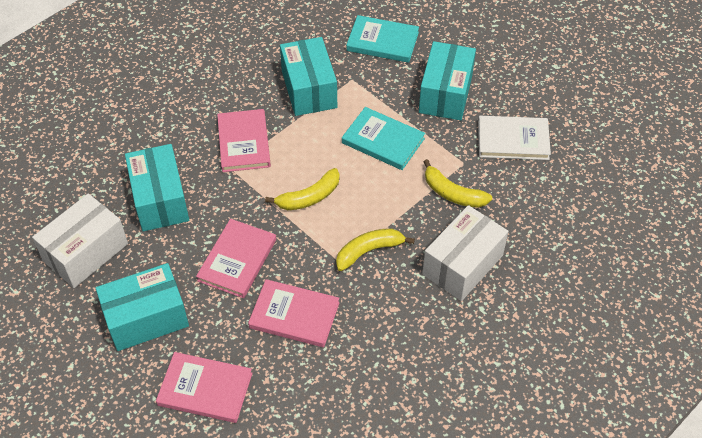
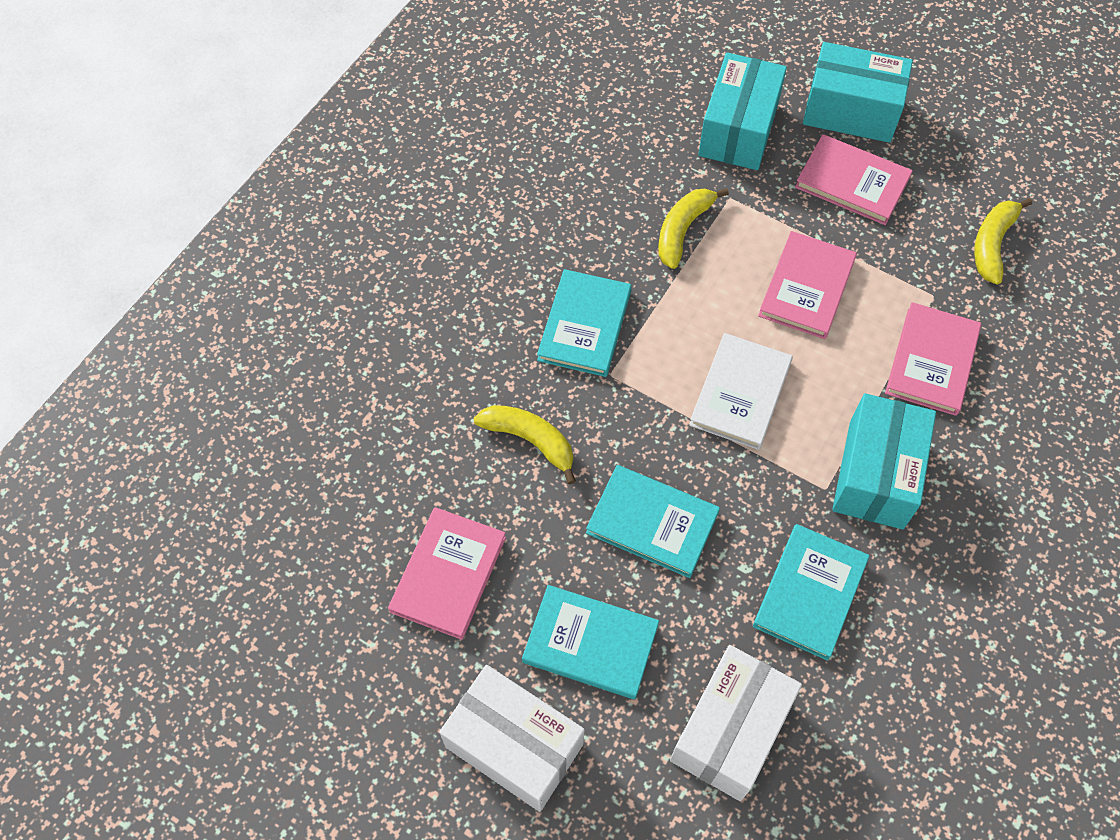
turquoise book: [342,107,425,170] [346,15,419,63] = 2 -> [522,585,659,699] [537,269,632,377] [586,465,720,578] [753,524,870,661] = 4
turquoise box: [96,263,189,351] [125,144,189,231] [280,37,337,116] [419,41,476,121] = 4 -> [698,52,787,170] [803,42,913,143] [832,393,936,529] = 3

